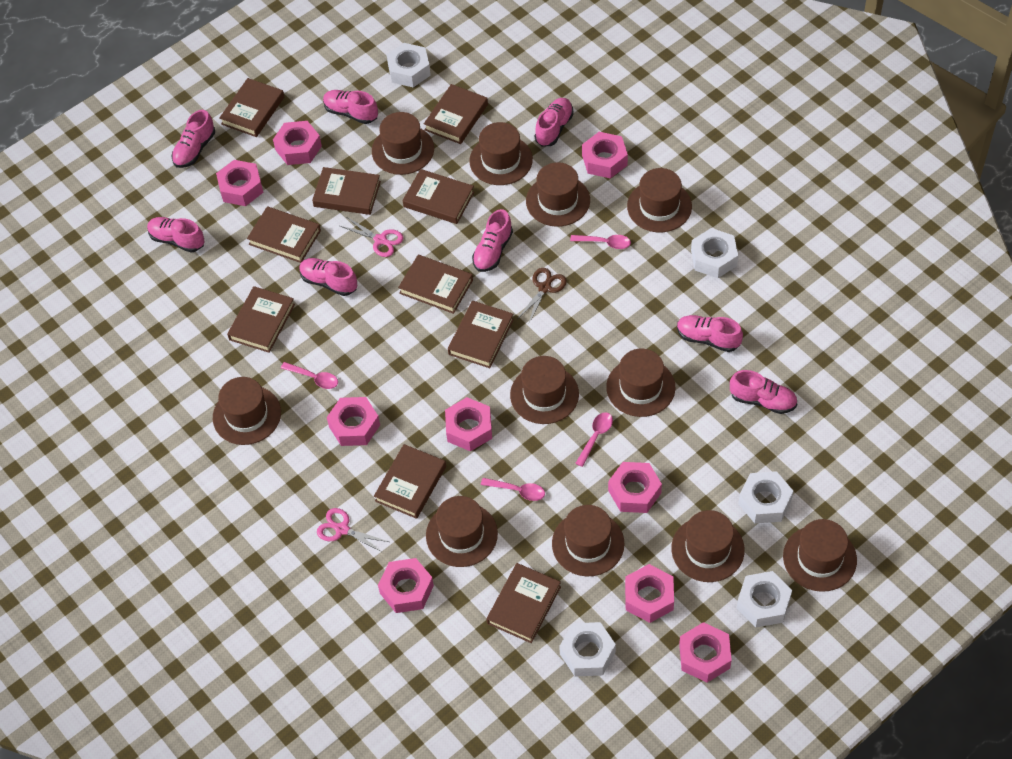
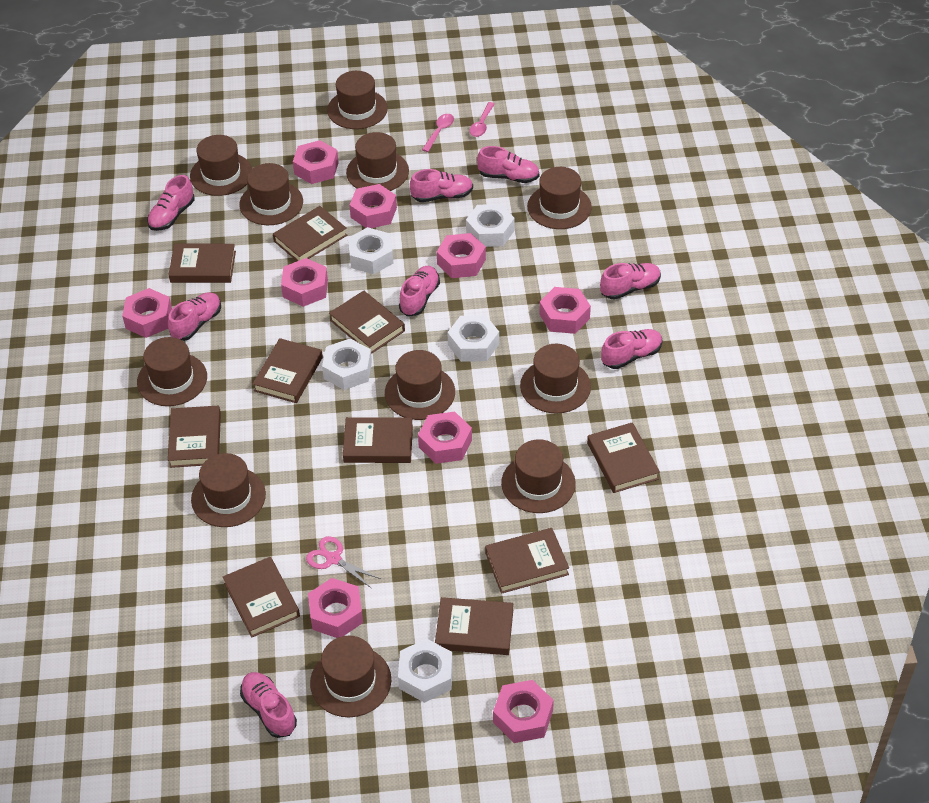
brown scissors: [517,268,567,325] = 1 -> none = 0
pink scissors: [317,508,389,553] [340,217,404,257] = 2 -> [306,536,381,589] = 1
pink spoon: [281,362,338,389] [481,478,545,501] [570,235,631,249] [575,412,613,467] = 4 -> [422,114,454,152] [469,102,495,137] = 2

